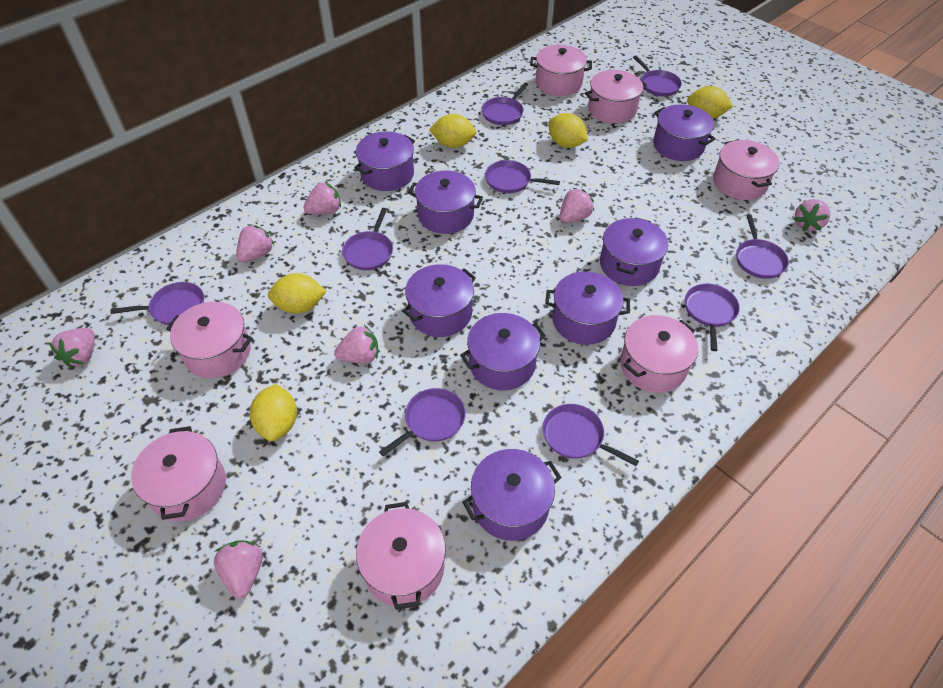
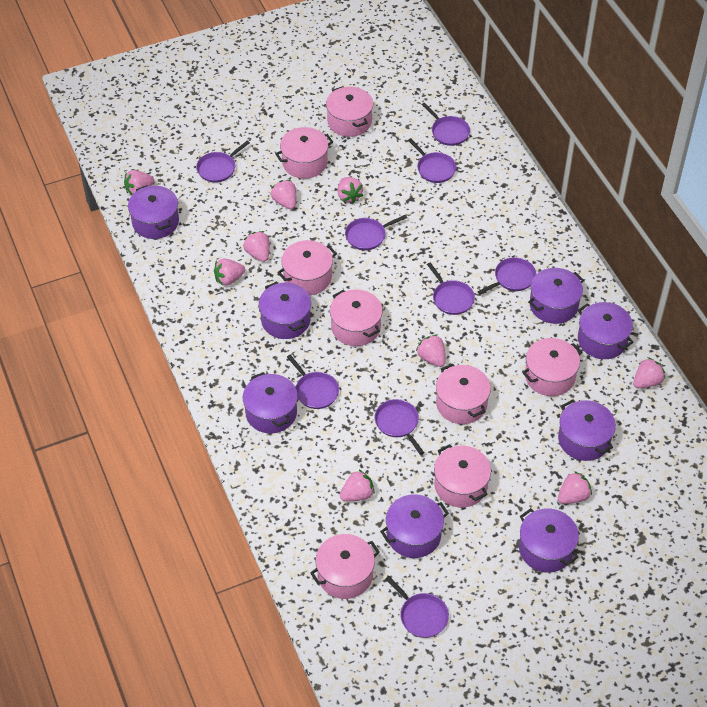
pink pot: [131,426,226,521] [166,302,252,378] [356,502,446,610] [530,45,592,96] [585,70,647,123] [620,315,698,393] [713,140,779,200] = 7 -> [275,127,333,179] [277,240,337,295] [310,534,380,599] [326,86,373,137] [330,289,383,346] [434,444,491,508] [436,364,491,424] [522,338,582,396] = 8
pink strawberry: [49,328,95,368] [214,540,263,598] [236,224,274,262] [303,181,341,214] [334,325,378,363] [560,188,594,223] [794,199,830,232] = 7 -> [124,170,154,195] [214,258,245,286] [243,231,270,262] [270,180,296,209] [338,177,363,204] [339,469,375,501] [416,334,446,367] [558,471,592,504] [633,357,665,389] = 9
yellow lemon: [250,384,297,441] [268,273,327,314] [429,114,476,148] [548,113,588,148] [687,86,733,119] = 5 -> none = 0

